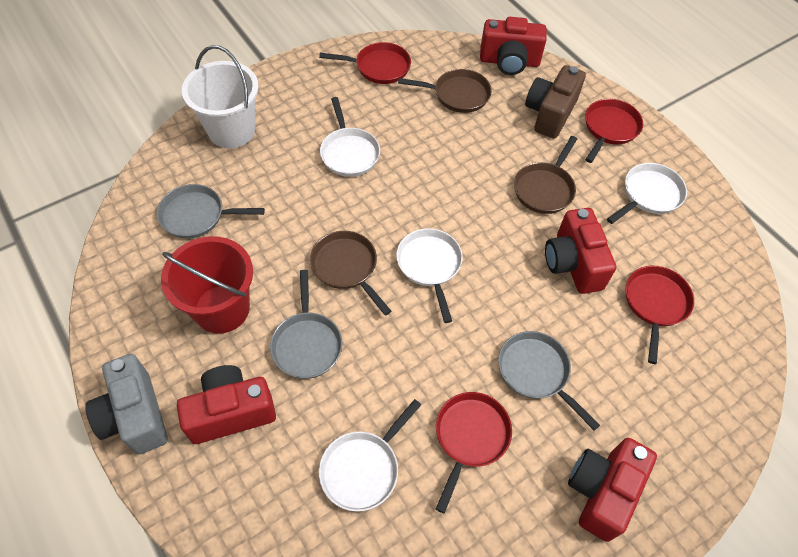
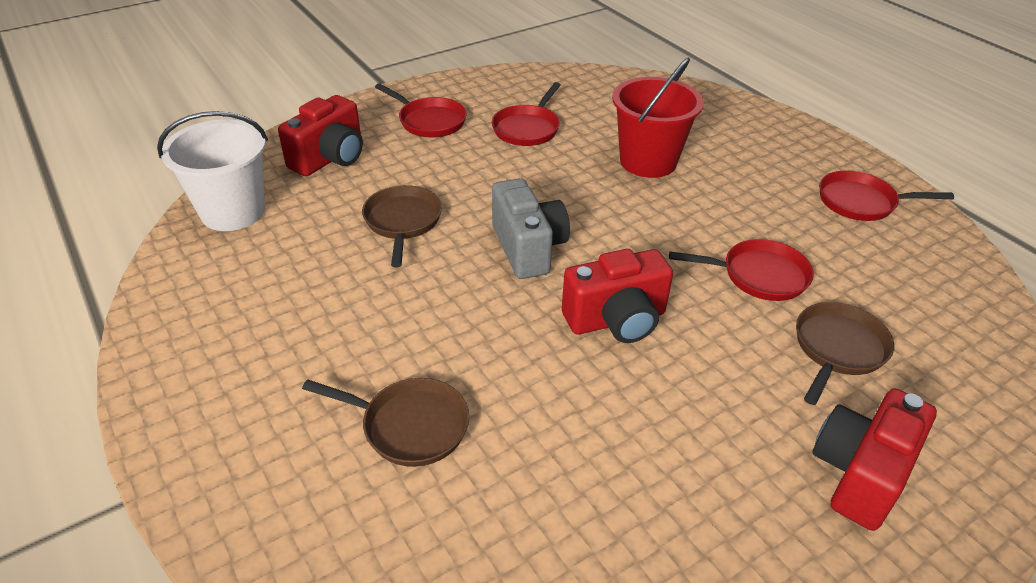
brown camera: [525,65,586,139] = 1 -> none = 0
grey pan: [157,184,265,239] [270,270,342,379] [498,331,600,431] = 3 -> none = 0
red camera: [177,365,276,444] [480,17,547,75] [545,208,616,294] [568,438,657,542] = 4 -> [278,95,363,176] [562,249,673,343] [813,388,937,531] = 3
white pan: [319,399,421,512] [320,97,380,177] [396,228,463,323] [607,163,687,224] = 4 -> none = 0

